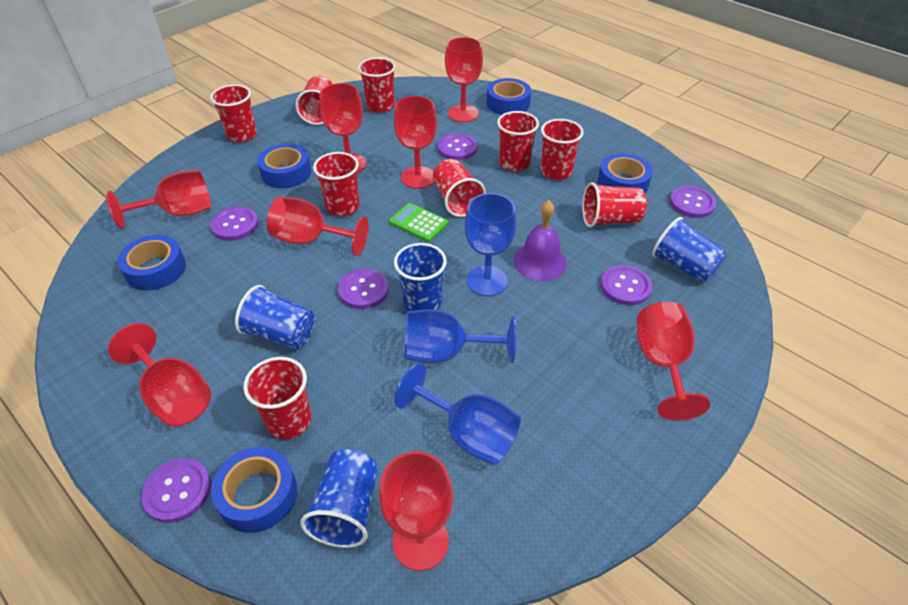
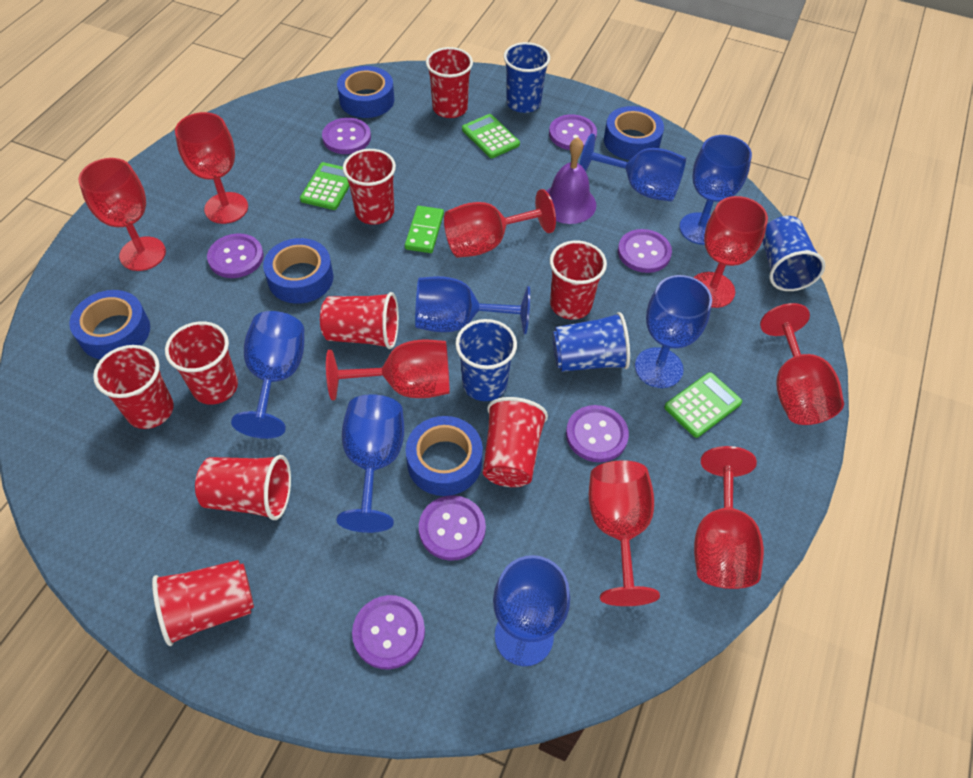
blue goblet: [394,363,521,465] [405,309,516,363] [465,193,516,296] = 3 -> [231,311,304,439] [336,394,404,533] [415,276,530,334] [493,555,570,666] [580,134,686,202] [635,275,712,388] [679,135,752,245] = 7
green calculator: [389,203,448,242] = 1 -> [300,162,350,210] [462,114,520,158] [664,372,742,438] = 3
green domino: none = 0 -> [405,206,444,253] = 1
purple button: [141,458,211,523] [210,207,258,241] [338,269,389,309] [437,133,477,160] [600,265,652,305] [670,186,716,218] = 6 -> [207,233,264,278] [322,118,371,154] [352,595,425,670] [419,495,486,561] [549,114,597,150] [566,405,629,462] [618,229,672,273] = 7

